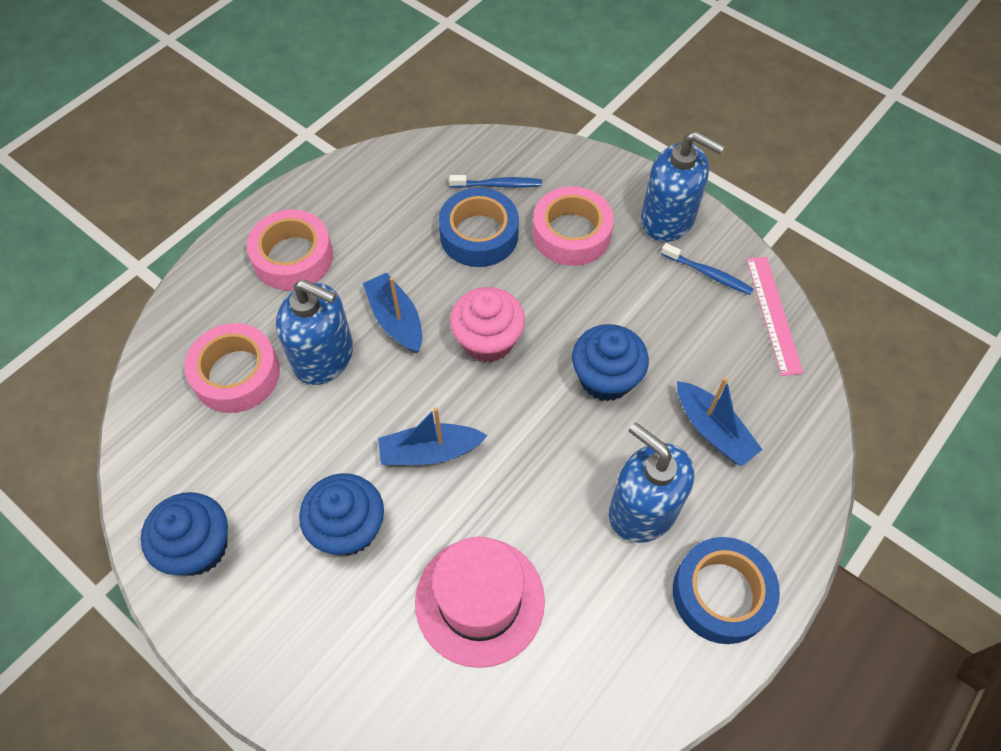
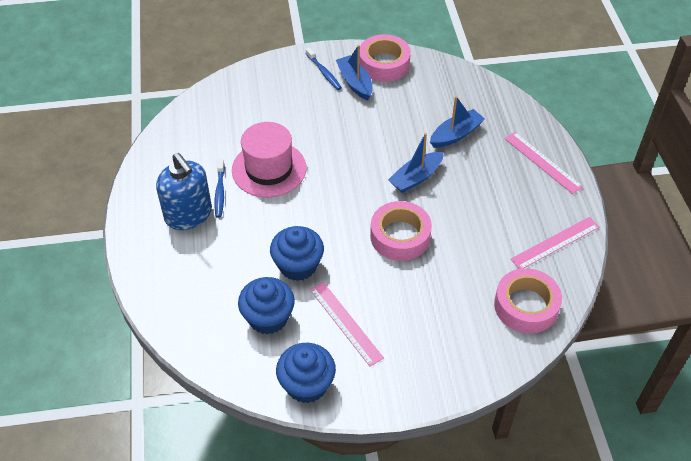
blue soap dispenser: [276,279,353,385] [609,422,694,543] [641,131,725,242] = 3 -> [156,153,212,230] = 1
blue tape: [438,188,519,267] [673,537,780,644] = 2 -> none = 0
pink cupcake: [450,287,525,362] = 1 -> none = 0
pink ruler: [746,257,803,376] = 1 -> [310,282,384,367] [504,132,583,194] [511,217,599,269] = 3

